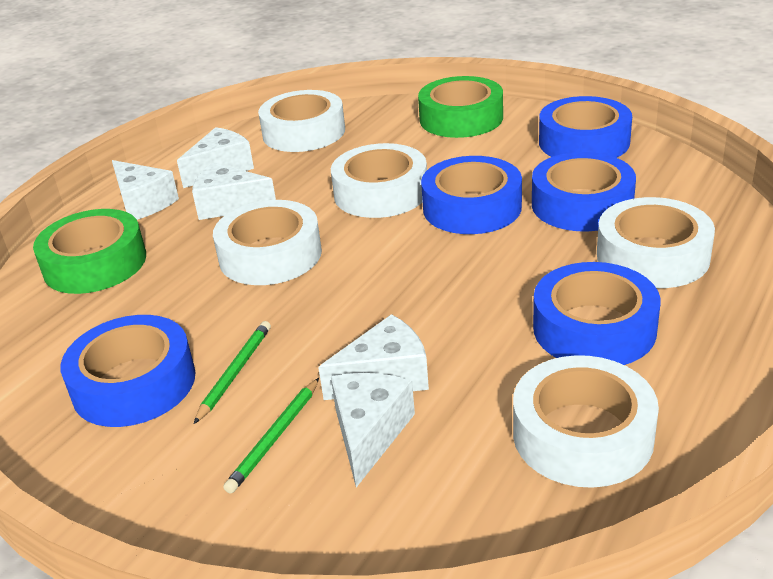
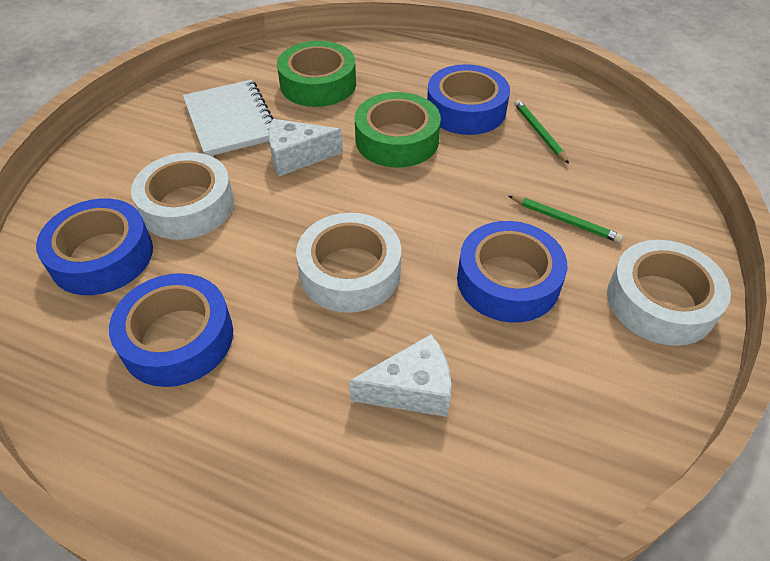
blue tape: [61,315,196,427] [421,156,522,234] [532,152,636,232] [533,262,661,365] [539,96,632,158] = 5 -> [36,199,153,295] [109,273,233,387] [427,64,510,135] [457,221,567,323] = 4
white cheese: [112,160,179,220] [177,127,254,188] [192,163,276,220] [318,314,429,400] [331,373,415,487] = 5 -> [268,119,343,176] [349,334,451,417] = 2
white notebook: none = 0 -> [183,80,273,156] = 1
white tape: [213,200,322,285] [258,90,345,152] [331,143,427,218] [513,355,659,488] [597,197,715,288] = 5 -> [131,152,234,240] [296,213,401,313] [607,240,731,346] = 3

